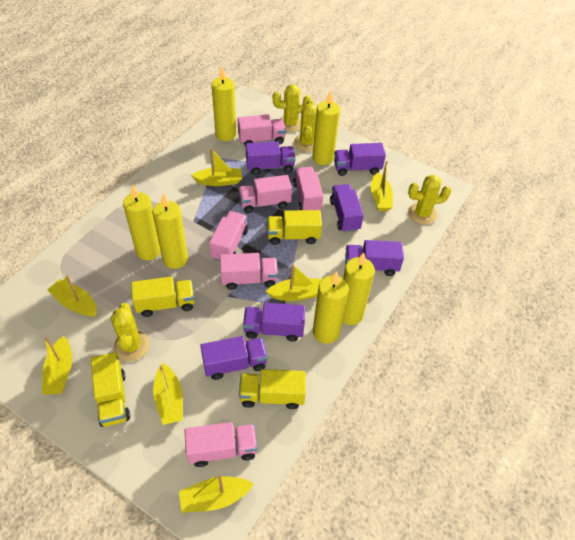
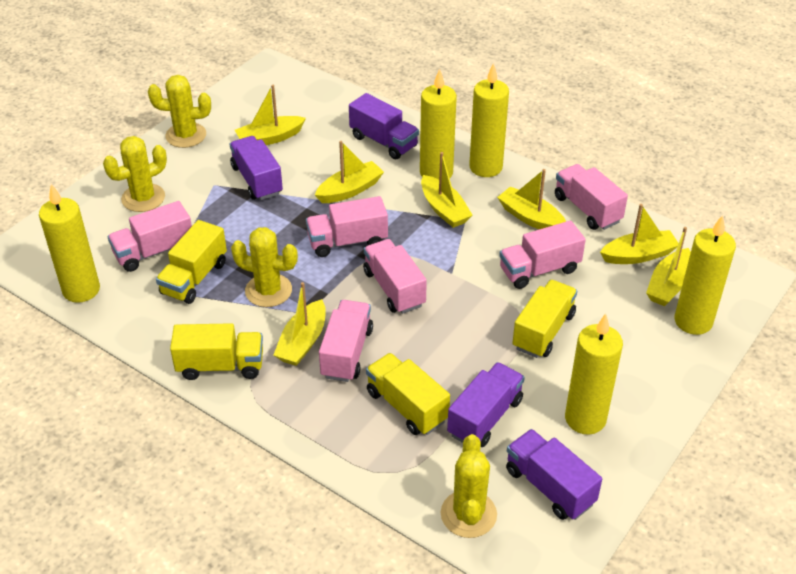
purple truck: [200,336,268,380] [243,303,305,342] [246,141,296,175] [330,184,364,232] [334,143,386,176] [345,240,404,276] = 6 -> [230,136,283,200] [349,93,419,160] [447,362,525,447] [506,429,602,520] = 4
yellow candle: [123,184,161,260] [153,193,188,269] [212,67,236,141] [312,90,340,165] [313,271,349,344] [342,252,375,325] = 6 -> [39,184,100,303] [420,69,457,179] [469,63,509,177] [565,313,623,435] [675,215,736,335] = 5

